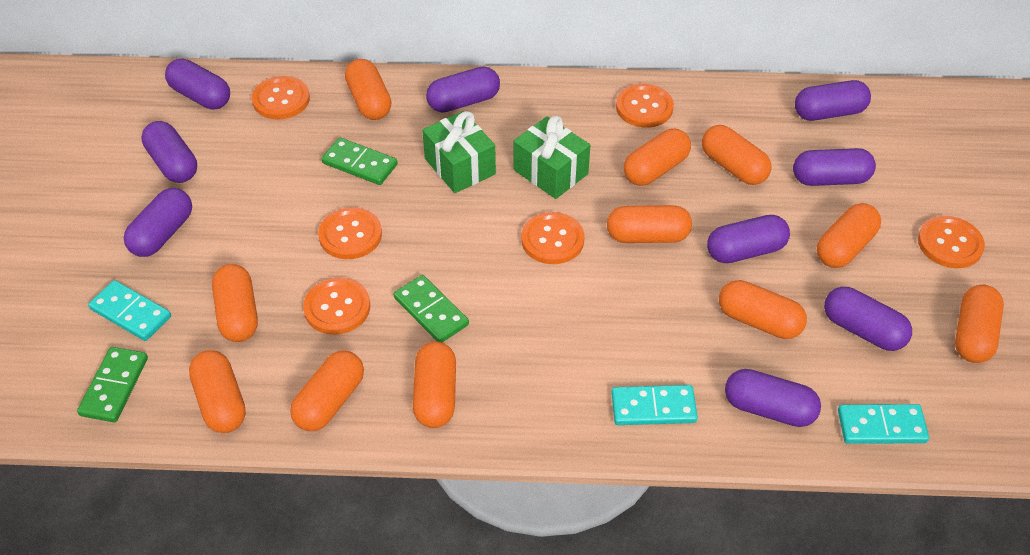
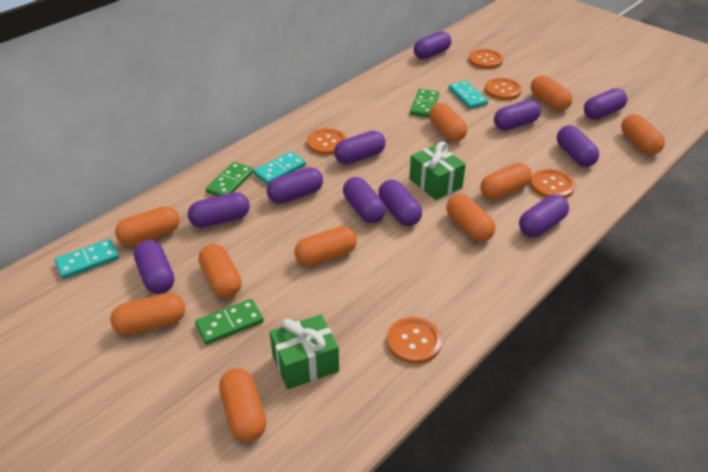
orange button: [252,76,310,120] [303,278,370,335] [318,207,382,259] [521,212,584,264] [616,84,674,128] [918,216,985,268] = 6 -> [307,128,347,155] [387,317,442,364] [469,49,503,69] [485,78,522,100] [531,169,575,199] = 5
orange capsule: [189,350,246,433] [212,264,258,342] [290,351,364,431] [345,59,391,120] [413,341,456,428] [607,205,692,243] [624,129,691,186] [702,125,771,185] [719,280,807,339] [817,203,881,268] [955,285,1004,363] = 11 -> [110,293,185,335] [115,206,180,246] [198,244,242,298] [219,368,266,442] [294,226,357,266] [429,103,467,142] [446,194,495,242] [480,163,532,200] [531,75,572,111] [621,114,665,155] = 10
purple capsule: [124,188,192,257] [142,121,197,183] [165,58,230,110] [426,66,500,113] [707,215,790,263] [725,369,821,427] [793,148,876,186] [795,80,871,121] [824,287,912,351] = 9 -> [134,240,174,294] [188,192,250,228] [267,167,323,204] [334,131,386,164] [343,177,386,223] [379,179,422,226] [414,31,451,60] [494,100,541,131] [519,195,569,237] [557,125,599,167] [584,88,627,120] = 11

